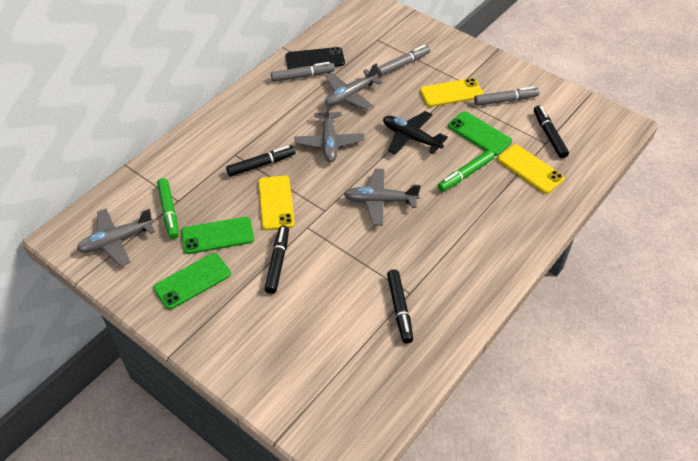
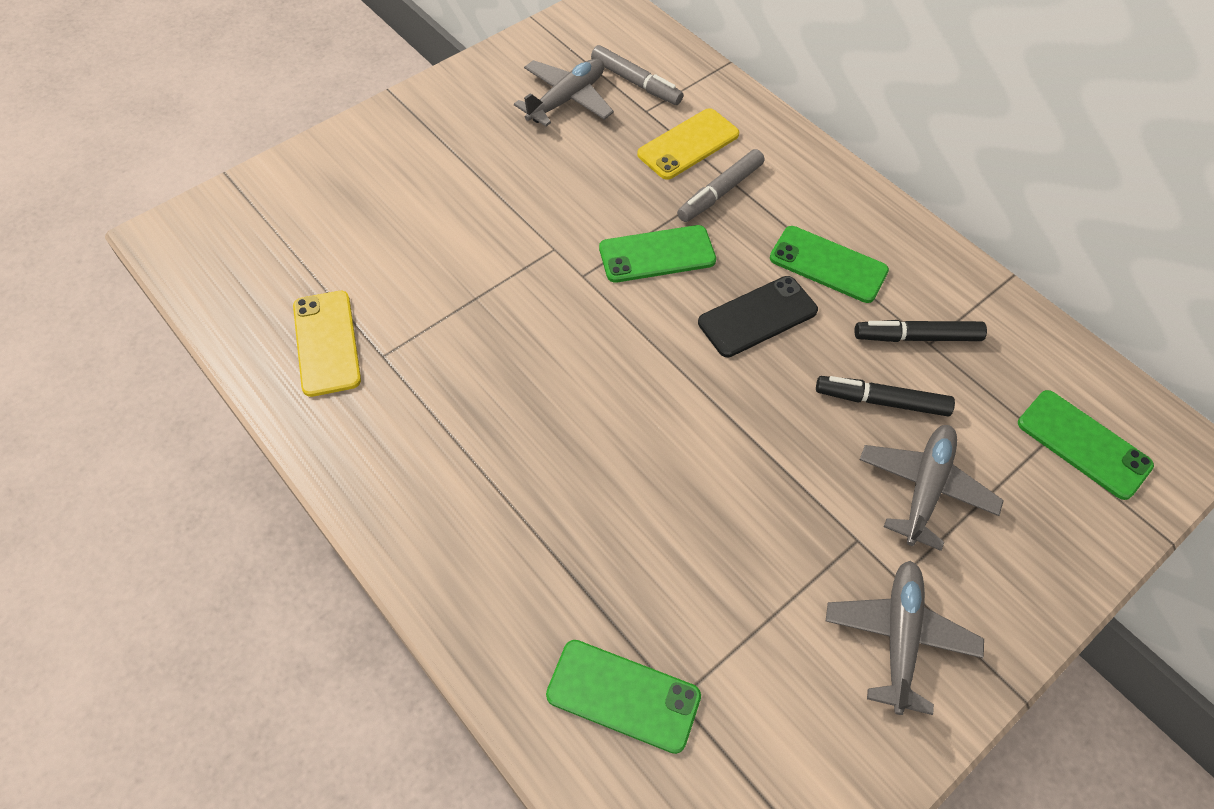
black marker: [226,145,295,177] [265,225,289,294] [387,269,413,343] [534,105,569,158] = 4 -> [816,376,955,417] [854,320,987,342] = 2
black plane: [383,111,448,155] = 1 -> none = 0
green marker: [157,178,179,239] [438,150,495,192] = 2 -> none = 0
green phone: [153,253,231,310] [181,217,254,254] [448,111,512,156] = 3 -> [546,640,701,754] [599,225,716,283] [770,226,889,303] [1018,390,1154,500] = 4
grey marker: [271,62,335,82] [376,45,430,76] [474,86,539,106] = 3 -> [591,45,683,105] [677,149,764,222] = 2
grey plane: [77,208,155,266] [294,100,365,162] [325,63,383,111] [344,169,421,226] = 4 -> [514,59,614,126] [826,561,984,715] [860,425,1004,551] = 3
yellow phone: [258,176,295,230] [420,78,483,107] [497,145,564,194] = 3 -> [293,291,361,397] [637,108,739,180] = 2

